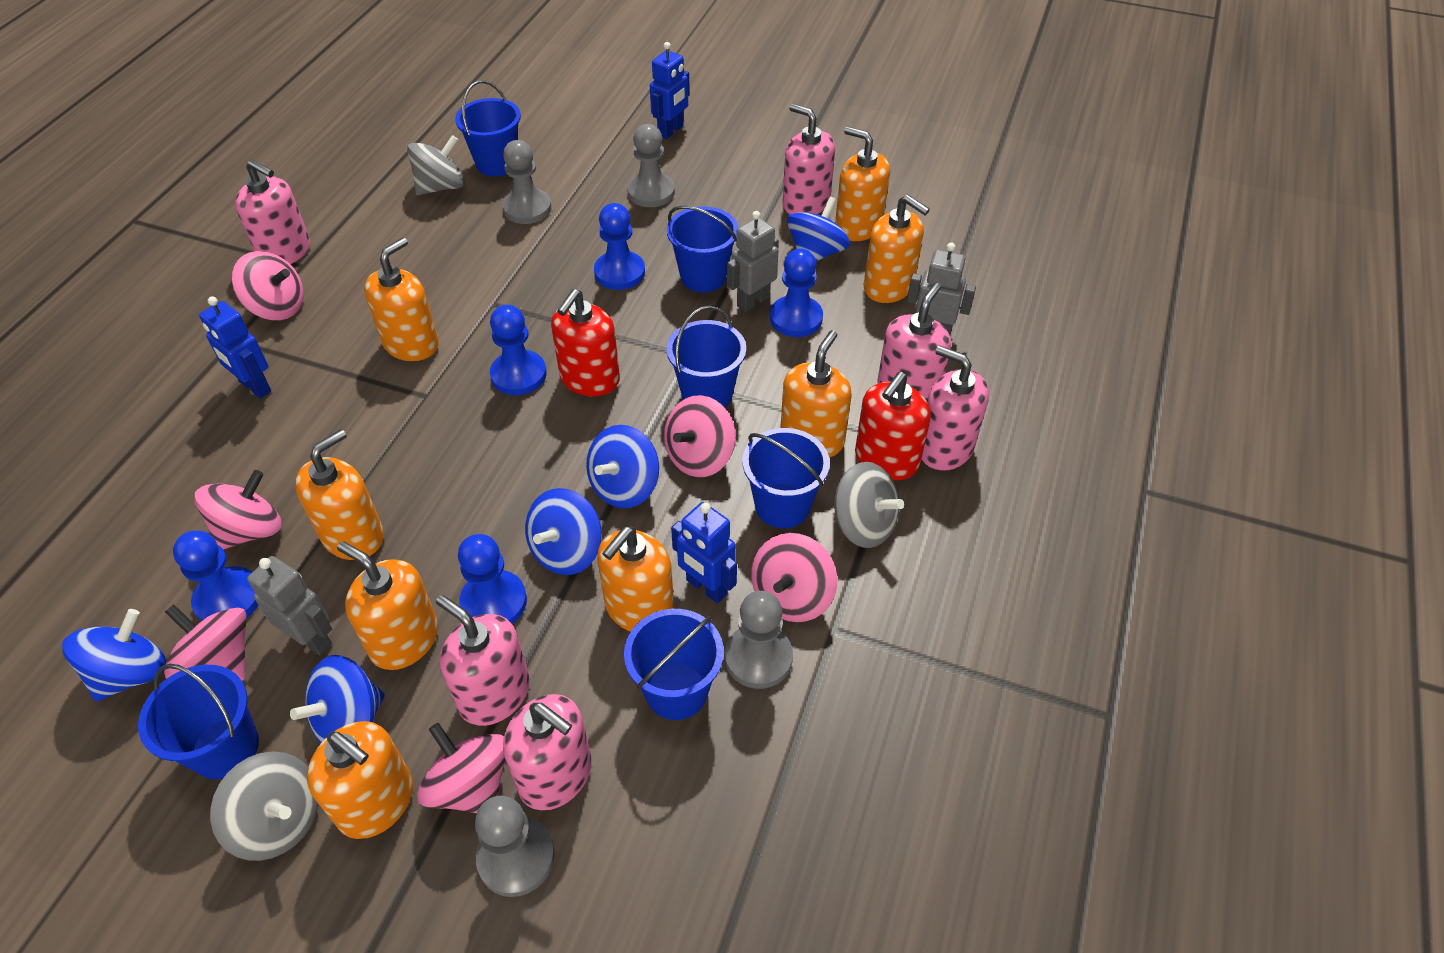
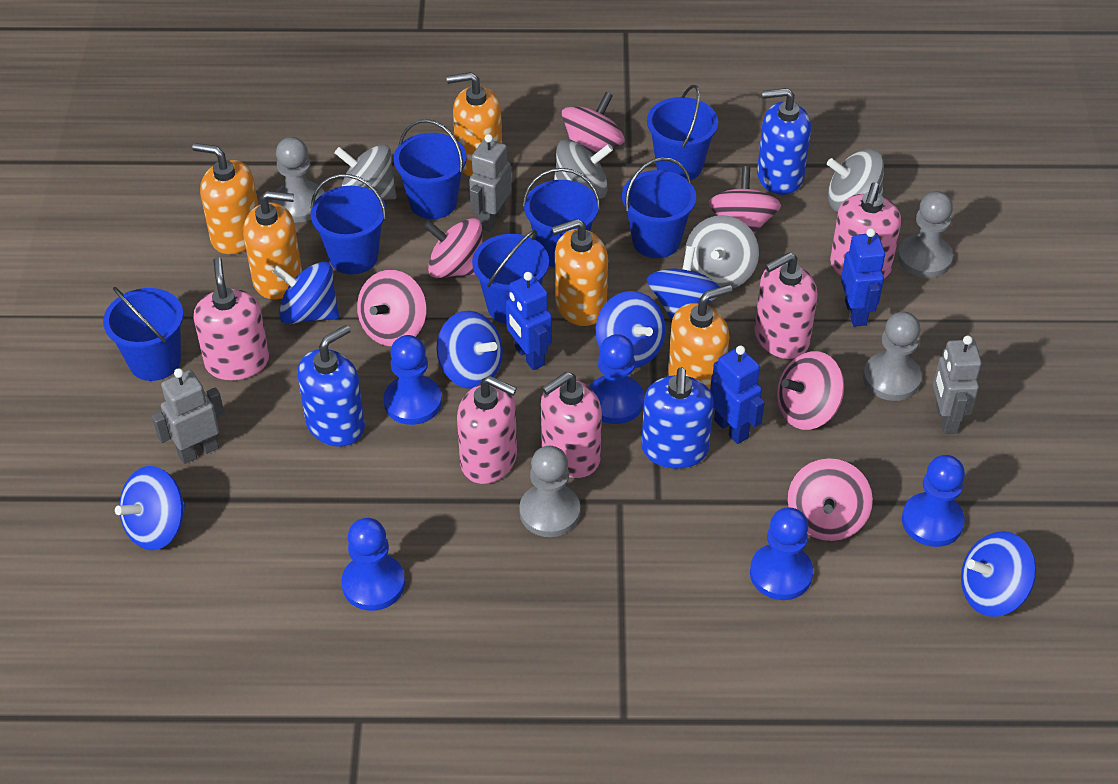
blue bucket: [138,664,259,779] [455,80,521,176] [624,609,724,720] [667,206,738,292] [667,305,746,408] [742,428,830,528] = 6 -> [103,287,184,381] [311,174,386,274] [394,119,467,219] [472,230,549,324] [523,168,600,268] [622,157,696,258] [647,85,718,180] = 7
blue soap dispenser: none = 0 -> [297,325,365,447] [641,367,714,469] [757,88,811,195] = 3
blue spinning top: [62,609,166,701] [290,655,385,743] [525,488,602,575] [586,425,659,508] [787,197,850,262] = 5 -> [115,466,186,551] [272,262,339,324] [437,311,503,389] [596,291,665,368] [647,246,719,321] [961,531,1036,617] = 6
grey spinning top: [210,751,318,861] [407,135,465,195] [833,462,904,548] = 3 -> [334,144,396,200] [554,139,613,199] [685,215,759,288] [827,149,884,211] = 4
orange soap dispenser: [295,429,384,560] [307,721,413,839] [337,541,438,670] [364,237,439,361] [597,526,674,632] [780,330,852,458] [835,126,890,241] [864,195,930,303] = 8 -> [192,143,258,254] [243,191,302,300] [447,72,502,177] [552,219,608,326] [668,284,732,390] = 5
pink soap dispenser: [235,160,310,264] [436,595,530,726] [503,694,592,810] [783,104,835,214] [877,283,951,401] [921,346,989,470] = 6 -> [194,257,269,380] [457,376,517,484] [541,372,602,478] [754,252,818,359] [830,182,901,279] = 5
red soap dispenser: [551,289,620,396] [855,372,931,481] = 2 -> none = 0

